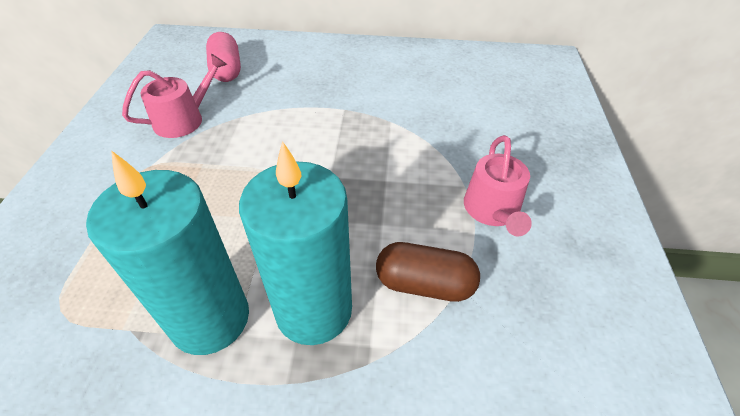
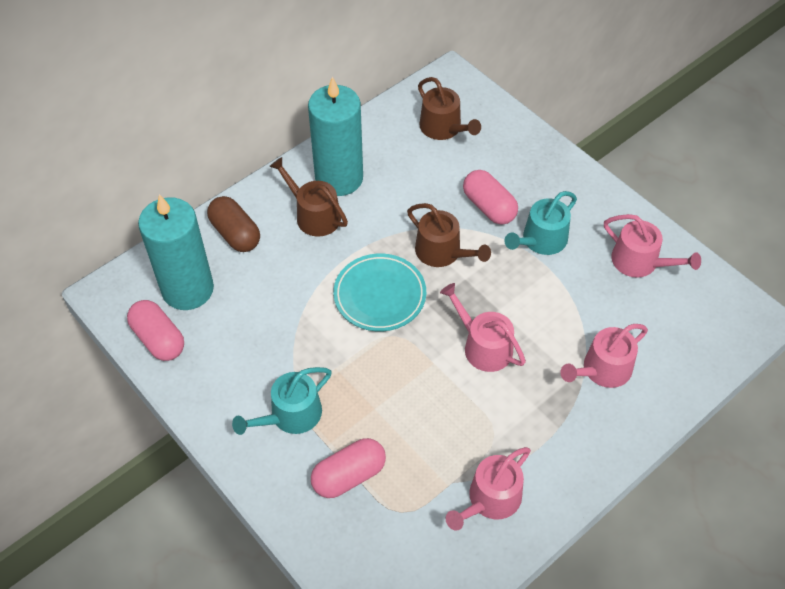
brown watering can: none = 0 -> [269,157,348,237] [407,203,491,267] [418,77,481,140] = 3
pink capsule: [206,32,241,82] = 1 -> [127,300,184,361] [311,438,386,498] [463,170,518,225] = 3
pink watering can: [122,54,227,138] [464,135,532,237] = 2 -> [440,283,526,372] [446,447,531,531] [560,324,648,388] [604,214,701,278] = 4
turquoise plate: none = 0 -> [333,254,426,331] = 1
turquoise watering can: none = 0 -> [232,367,332,435] [504,191,577,255] = 2

